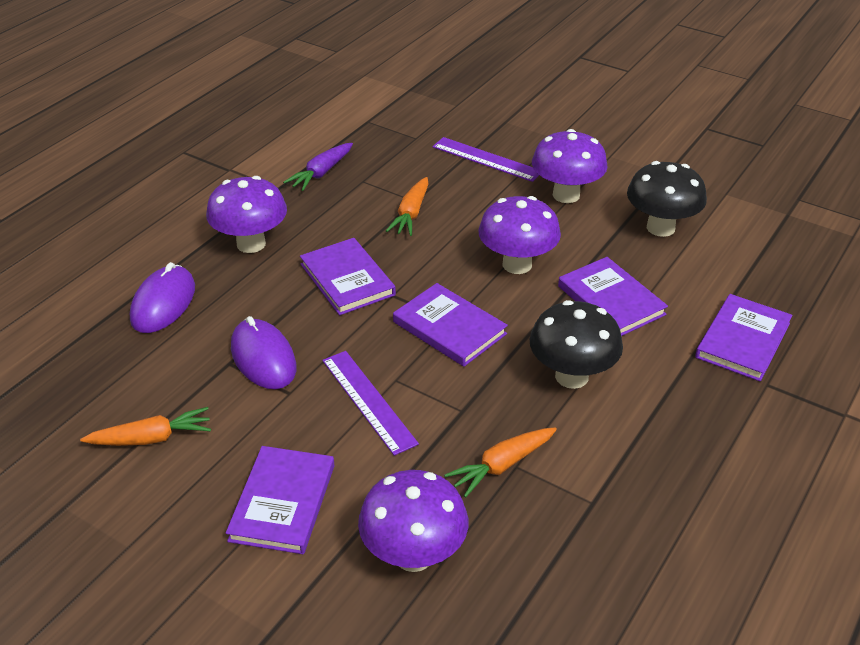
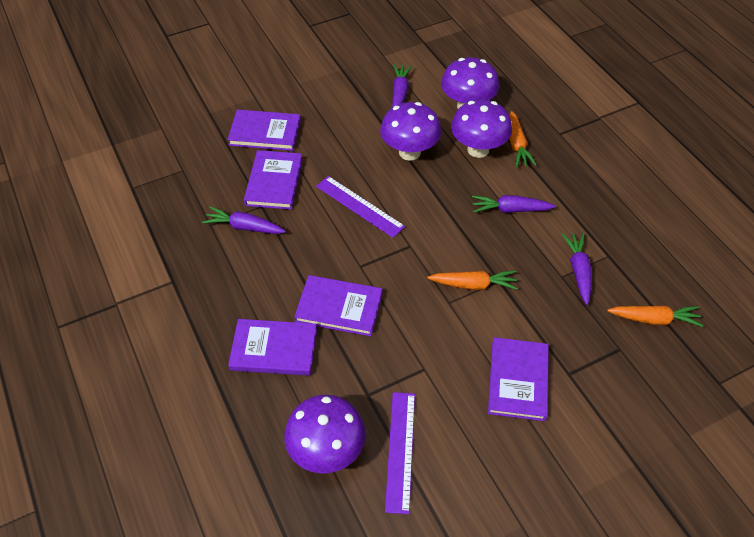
black mushroom: [530,300,623,389] [627,161,707,237] = 2 -> none = 0
purple carrot: [283,143,353,191] = 1 -> [202,206,286,234] [392,64,412,108] [472,195,556,213] [562,233,592,305] = 4
purple mouse: [130,262,195,333] [231,316,296,389] = 2 -> none = 0

